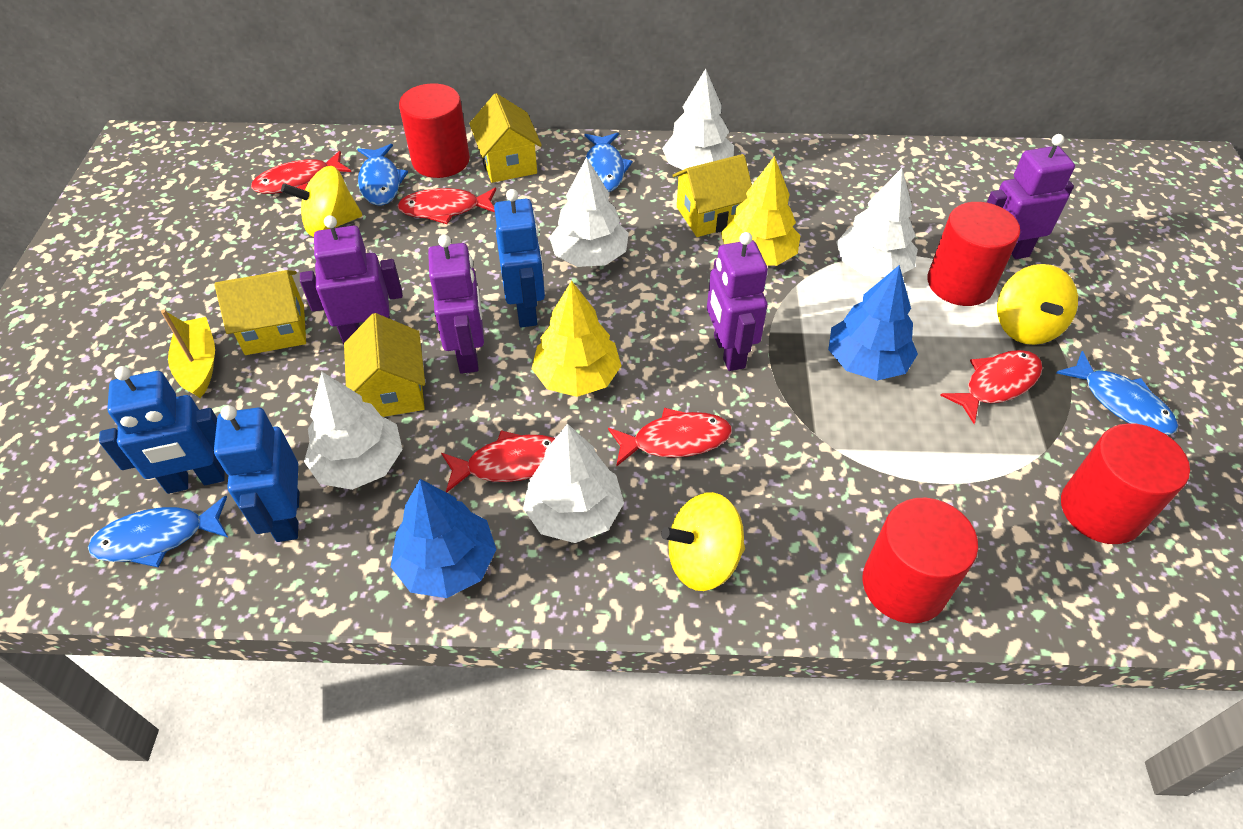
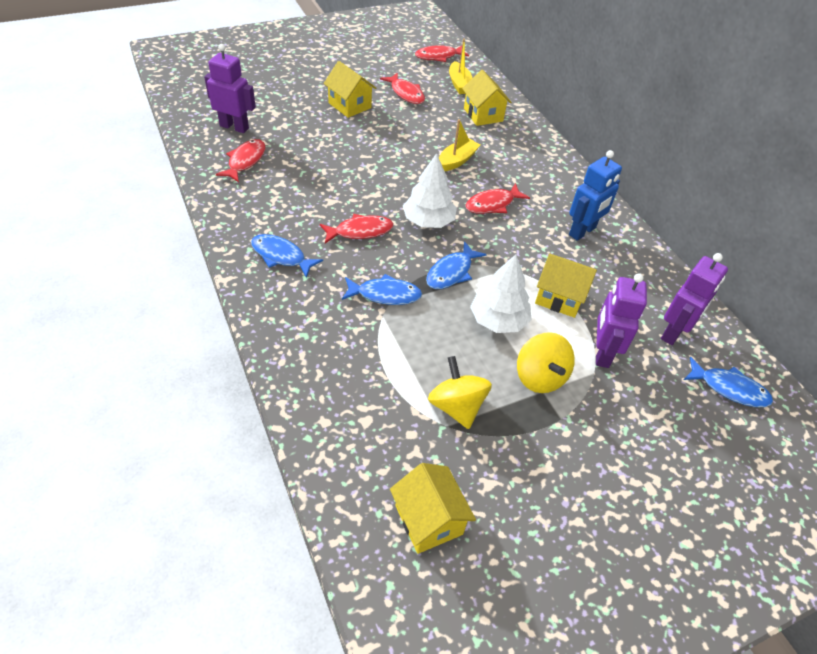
blue robot: [99,366,225,494] [214,405,299,542] [494,189,545,328] = 3 -> [569,150,622,241] = 1
blue tree: [391,479,497,598] [828,265,918,381] = 2 -> none = 0
purple robot: [300,215,403,345] [428,235,484,374] [707,232,768,371] [987,134,1075,259] = 4 -> [204,44,256,133] [596,273,647,368] [661,253,728,345] = 3
red cylinder: [399,83,470,178] [862,498,978,623] [927,202,1020,306] [1061,423,1190,544] = 4 -> none = 0
white tree: [304,372,403,490] [523,423,624,543] [549,157,629,267] [662,69,734,170] [836,168,918,277] = 5 -> [403,153,457,228] [470,254,532,333] = 2
yellow boat: [161,310,215,398] = 1 -> [439,119,480,171] [449,39,472,94] = 2
yellow spinning top: [281,166,362,237] [661,492,745,591] [997,264,1078,345] = 3 -> [428,356,492,429] [517,332,575,393] = 2
yellow tree: [531,280,622,397] [721,156,801,266] = 2 -> none = 0

